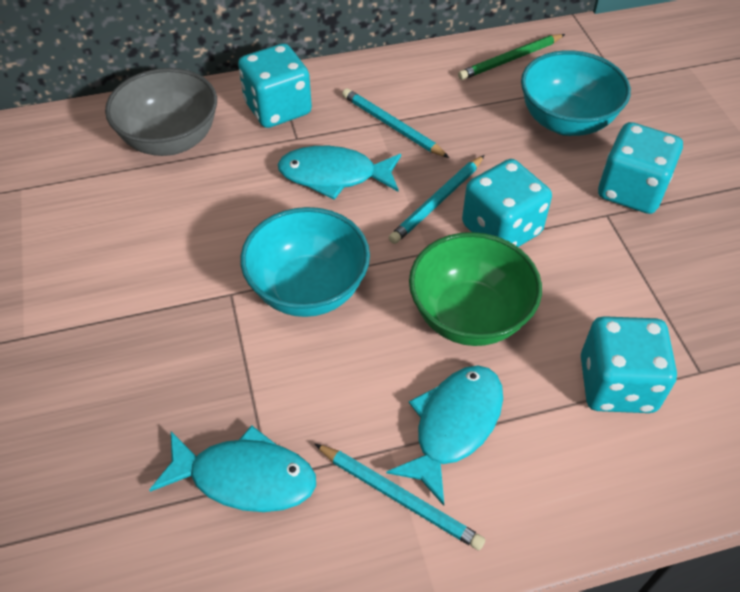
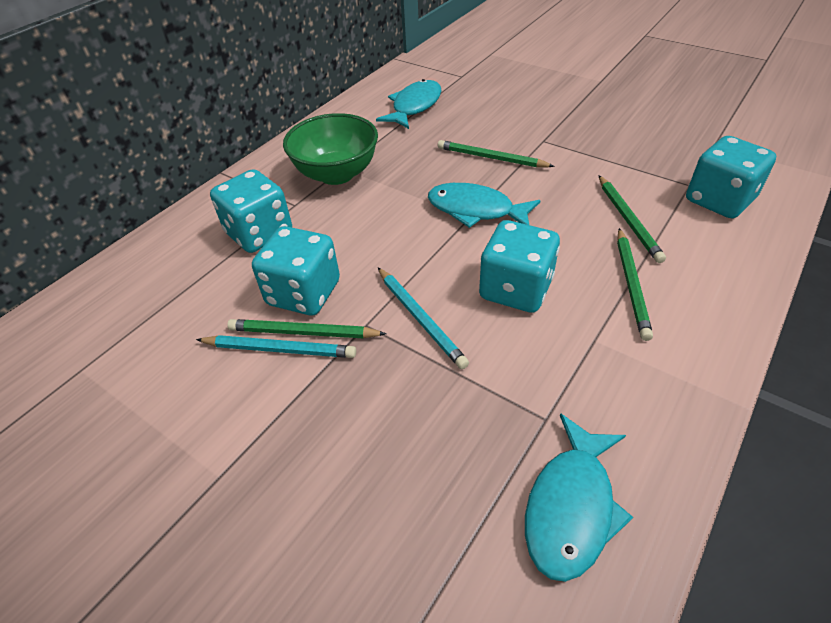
green pencil: [458,34,565,80] = 1 -> [227,319,387,339] [438,140,555,168] [599,176,666,263] [617,228,653,341] = 4
grey bowl: [105,68,217,156] = 1 -> none = 0
turquoise bowl: [240,207,370,317] [521,50,631,136] = 2 -> none = 0
turquoise pencil: [315,444,485,550] [342,88,449,158] [388,155,485,244] = 3 -> [196,335,356,358] [378,268,469,369] = 2

